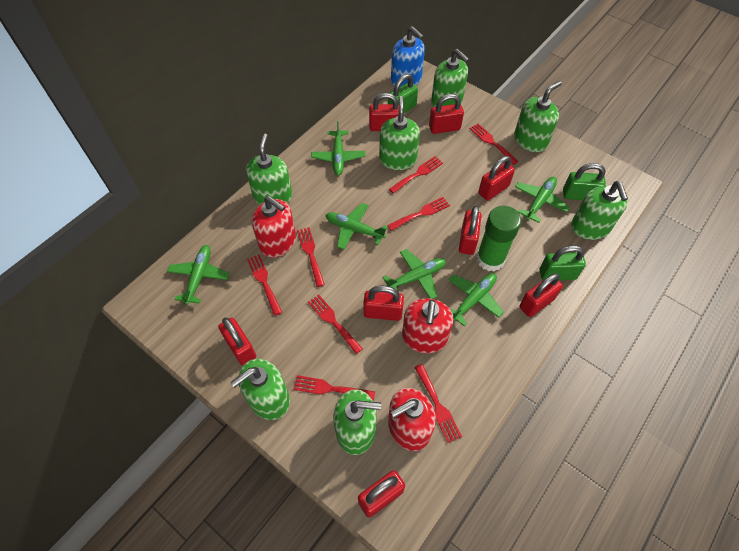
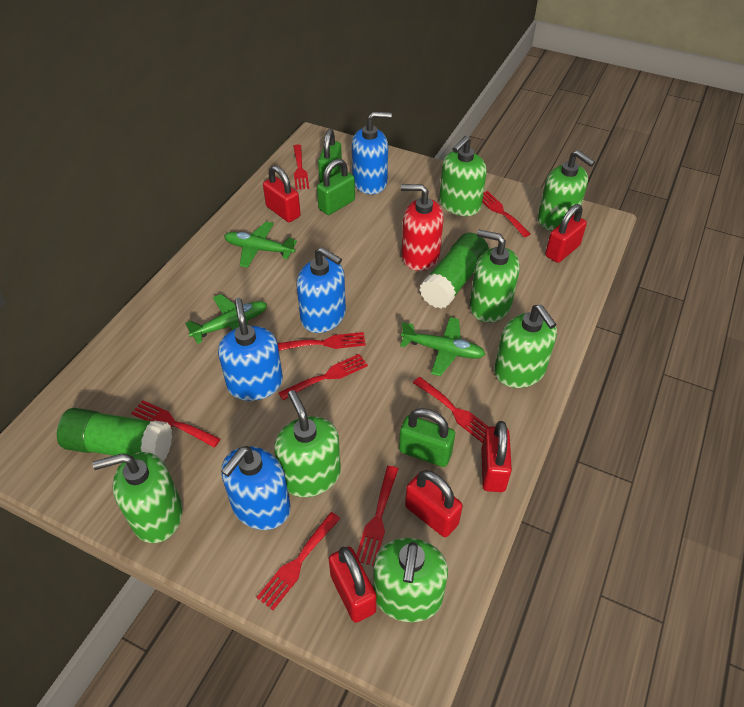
blue soap dispenser: [391,26,425,87] = 1 -> [218,298,283,401] [221,446,290,530] [297,247,346,333] [352,112,392,194] = 4
green glue stick: [476,206,521,271] = 1 -> [57,408,172,461] [419,233,489,309] = 2
green plane: [167,245,229,305] [311,121,366,176] [326,203,388,250] [382,249,446,299] [448,273,504,326] [515,177,570,223] = 6 -> [185,294,267,344] [224,222,297,268] [400,317,485,376] = 3
red padlock: [218,318,256,365] [358,470,405,518] [364,286,404,321] [369,93,399,131] [429,94,464,134] [459,206,482,255] [478,156,515,201] [519,273,563,317] = 8 -> [263,165,301,222] [329,547,376,623] [405,470,463,537] [481,421,512,492] [545,204,587,263] = 5
red soap dispenser: [252,196,296,257] [388,388,436,451] [402,298,454,353] = 3 -> [401,184,444,271] = 1

